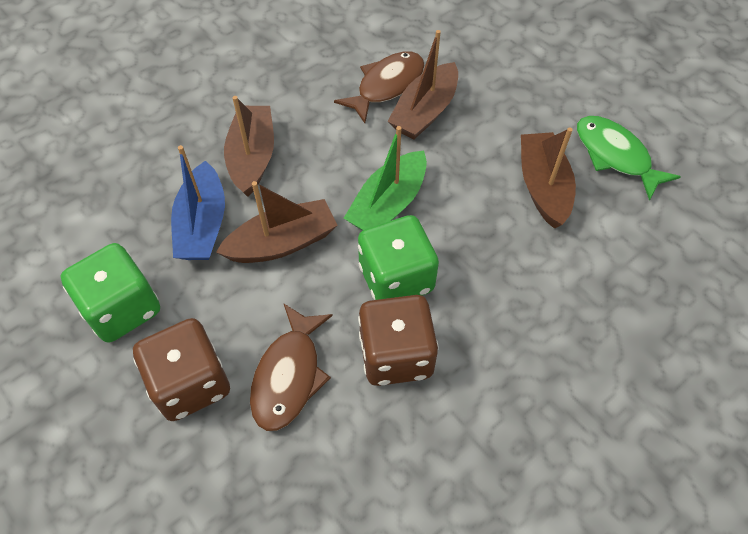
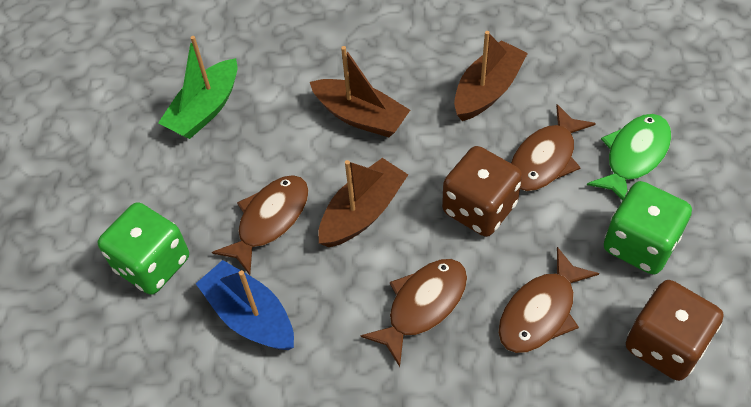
brown boat: [216,181,337,263] [224,96,274,197] [387,30,458,139] [521,127,576,229] = 4 -> [310,46,410,137] [318,158,408,247] [454,31,528,121] = 3
brown fish: [250,303,333,431] [334,52,425,123] = 2 -> [212,175,309,275] [360,259,467,367] [498,247,599,353] [511,104,596,191] = 4

